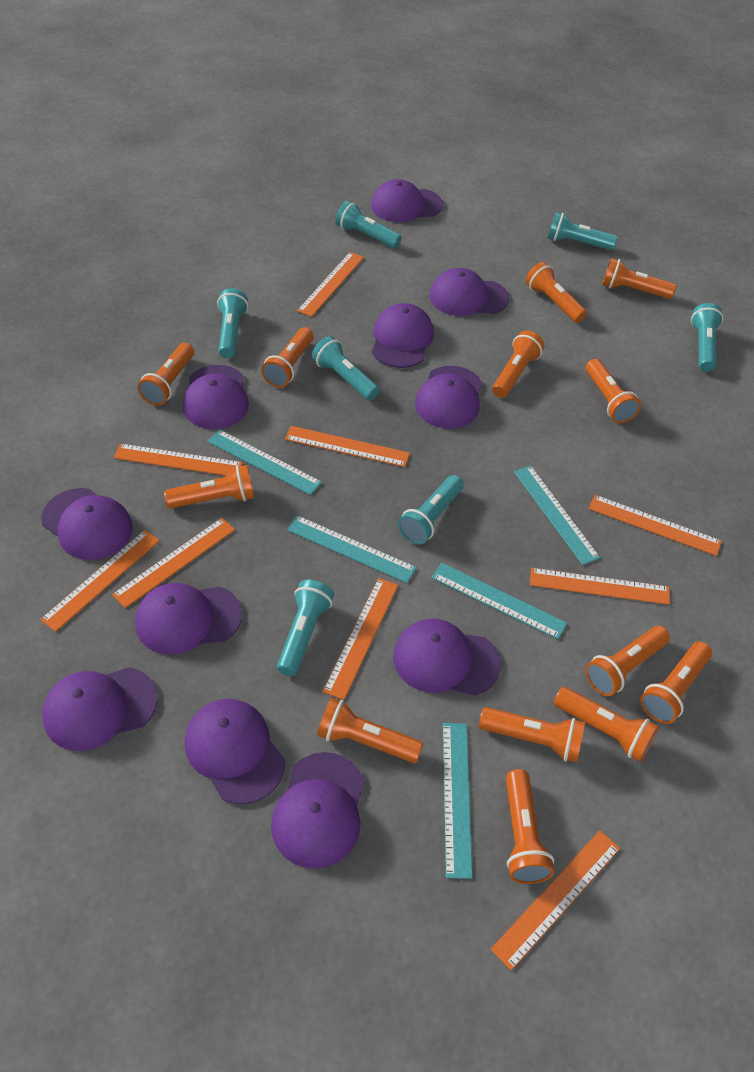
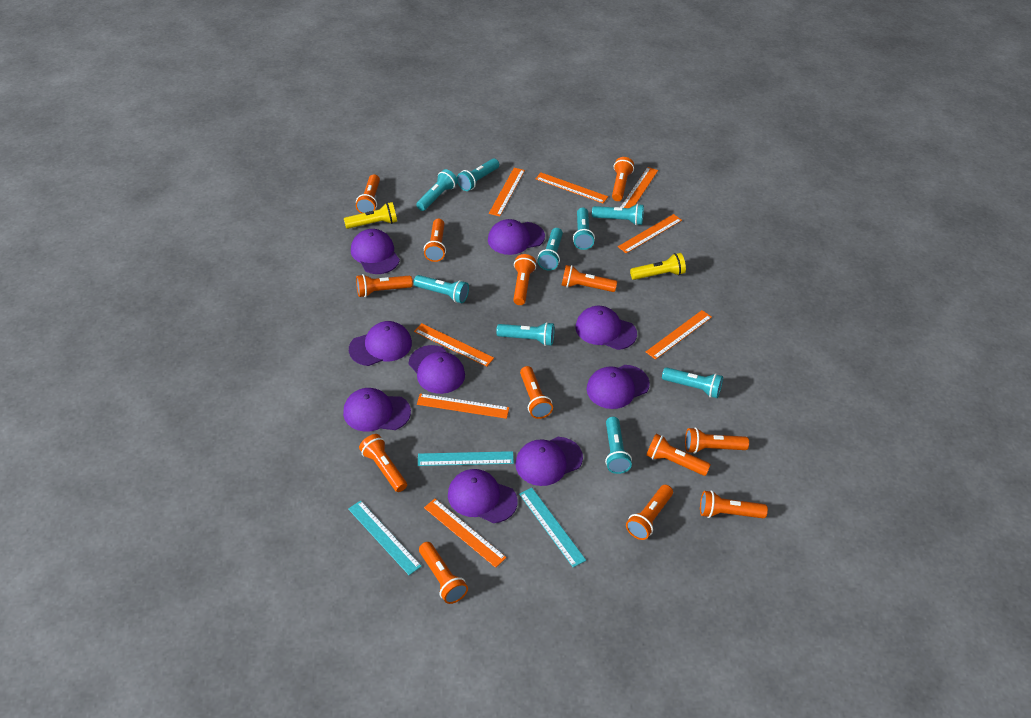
orange ruler: [40,530,160,632] [112,518,235,608] [114,444,243,476] [285,426,410,467] [297,252,364,317] [323,578,398,700] [491,830,620,971] [530,568,670,605] [589,495,722,556] = 9 -> [414,323,494,367] [417,394,509,419] [424,499,507,568] [489,168,525,216] [536,173,608,203] [618,214,682,253] [621,167,658,208] [646,310,712,360] = 8
purple cap: [41,488,133,560] [42,667,158,751] [135,583,242,655] [183,365,249,429] [185,699,285,804] [271,752,364,869] [371,179,443,222] [372,303,434,368] [393,619,501,696] [415,366,482,429] [429,268,509,316] = 11 -> [343,388,411,432] [349,321,412,366] [351,229,400,274] [409,345,465,394] [448,469,518,523] [488,219,545,255] [515,437,583,486] [576,306,637,350] [587,365,650,409] = 9
turquoise flashlight: [217,288,248,358] [277,580,334,676] [312,336,380,400] [335,201,402,248] [398,475,464,545] [548,212,618,250] [691,303,723,372] = 7 -> [414,275,469,303] [416,169,458,211] [457,158,499,191] [496,322,555,346] [538,228,563,271] [573,207,595,250] [592,204,644,225] [605,417,632,474] [662,367,723,398] = 9
turquoise ruler: [208,429,322,495] [287,516,417,583] [432,563,567,639] [443,723,473,879] [514,465,600,565] = 5 -> [348,500,422,575] [418,451,514,466] [519,488,586,567] = 3
yellow flashlight: none = 0 -> [344,202,397,229] [630,253,686,280] = 2

